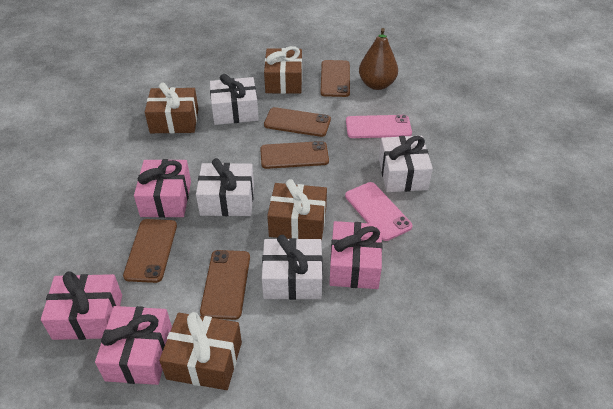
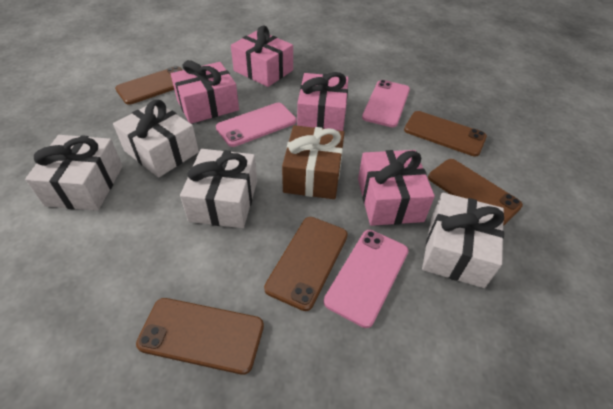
brown gift: [145,82,198,133] [159,312,242,390] [264,46,302,94] [267,179,327,241] = 4 -> [282,125,345,199] = 1
brown pear: [359,28,398,90] = 1 -> none = 0
pink phone: [345,182,413,241] [346,115,412,138] = 2 -> [216,103,297,147] [323,230,409,328] [362,80,410,127] = 3

